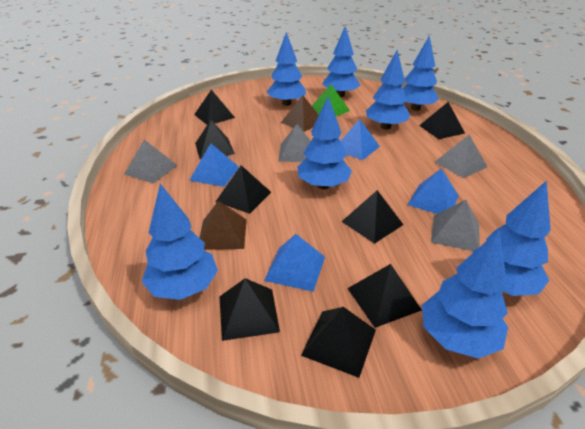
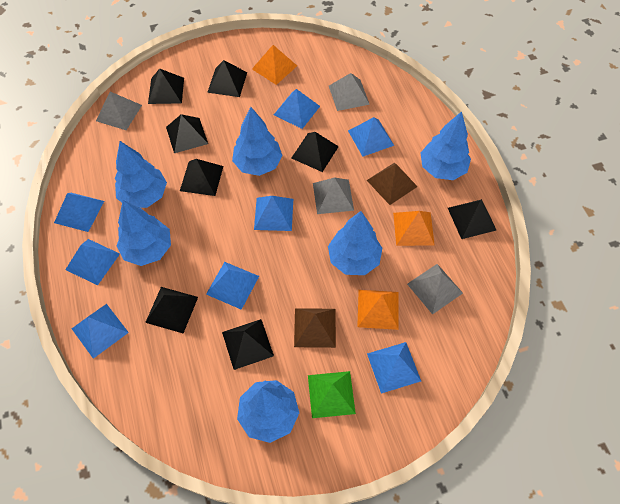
blue pyramid: [189,143,239,187] [264,234,325,292] [341,119,380,160] [408,168,459,214] = 4 -> [54,193,104,232] [65,239,120,286] [72,304,129,359] [206,262,259,310] [254,196,293,231] [274,89,320,129] [348,117,394,157] [367,342,421,394] = 8
blue tree: [142,184,218,300] [267,32,306,106] [298,97,352,189] [322,26,361,97] [366,50,410,130] [403,35,439,111] [422,230,508,359] [473,181,551,296] = 8 -> [115,141,167,208] [117,200,171,266] [232,107,283,176] [237,380,299,443] [328,211,382,275] [421,111,471,180] = 6
orange pyramid: none = 0 -> [252,45,297,85] [357,290,399,330] [393,211,435,246] = 3

